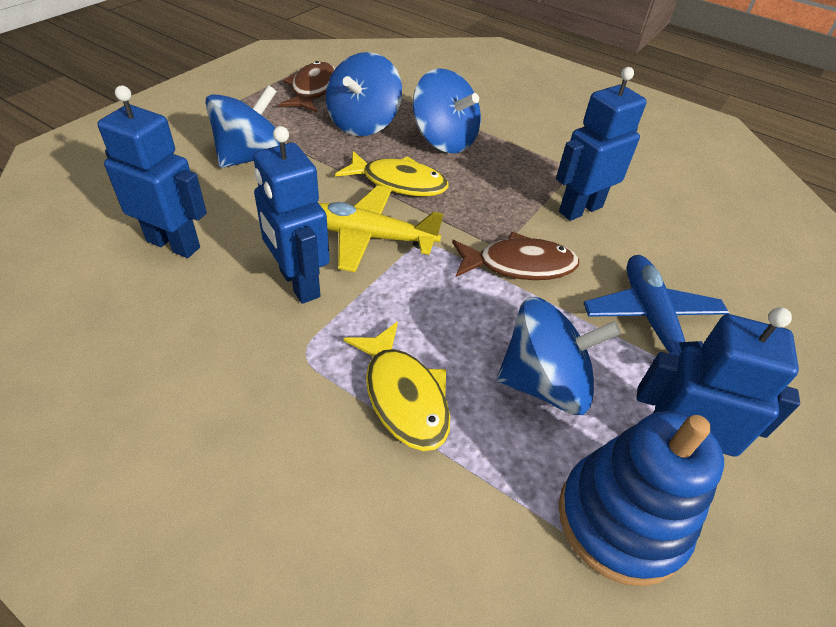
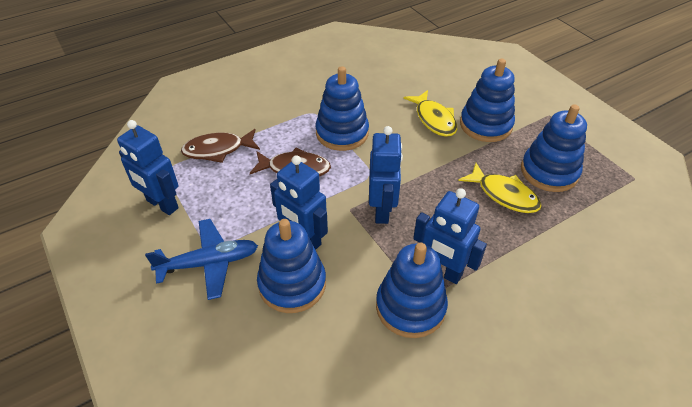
blue spinning top: [205,85,280,168] [326,52,402,136] [413,68,481,153] [497,297,621,415] = 4 -> none = 0
blue stacking toy: [559,411,724,586] = 1 -> [257,219,326,313] [316,66,369,151] [376,243,448,338] [460,59,515,142] [521,104,587,192] = 5
yellow plane: [319,185,444,272] = 1 -> none = 0

